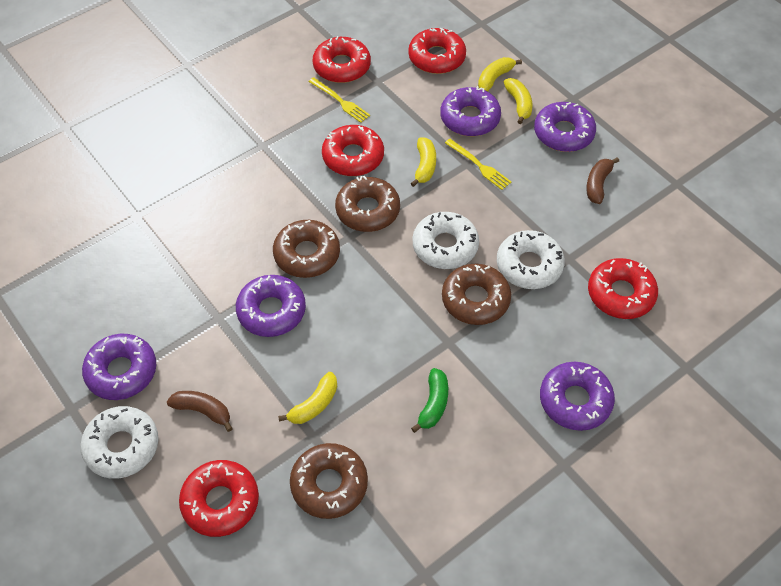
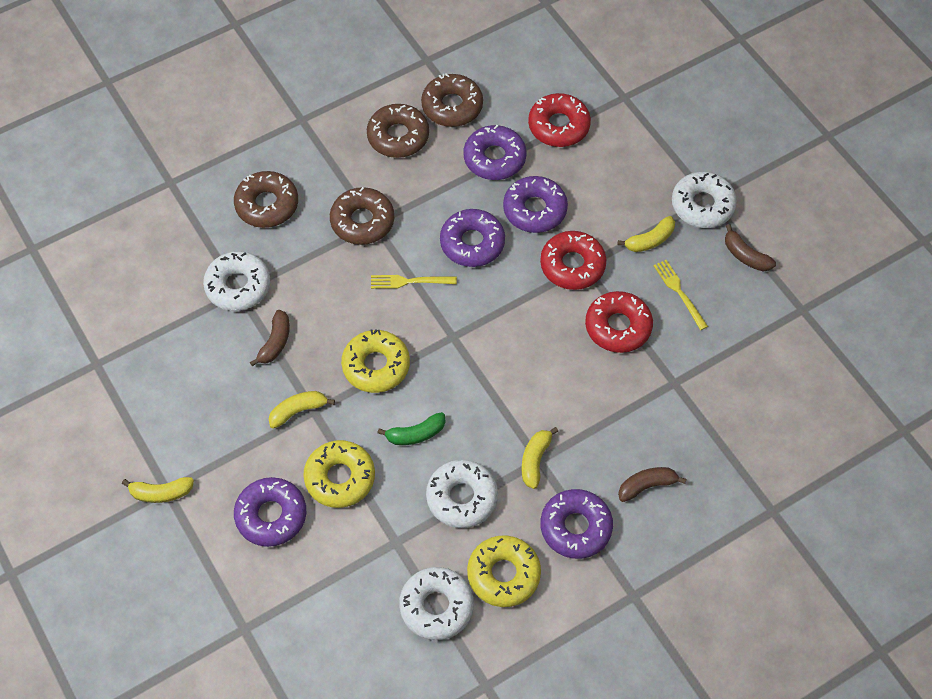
brown banana: [167,391,233,432] [586,157,619,204] = 2 -> [250,310,290,366] [618,467,686,502] [725,224,776,271] = 3
red donut: [179,460,259,537] [312,36,371,83] [322,125,384,176] [408,28,466,74] [588,258,658,319] = 5 -> [528,93,591,147] [540,231,606,290] [585,291,653,353] = 3
white donut: [80,406,159,479] [413,212,479,269] [497,230,565,289] = 3 -> [203,251,270,311] [399,567,474,640] [426,460,498,528] [672,172,737,228] = 4
yellow donut: none = 0 -> [303,440,375,508] [341,329,410,393] [467,535,541,607] = 3

